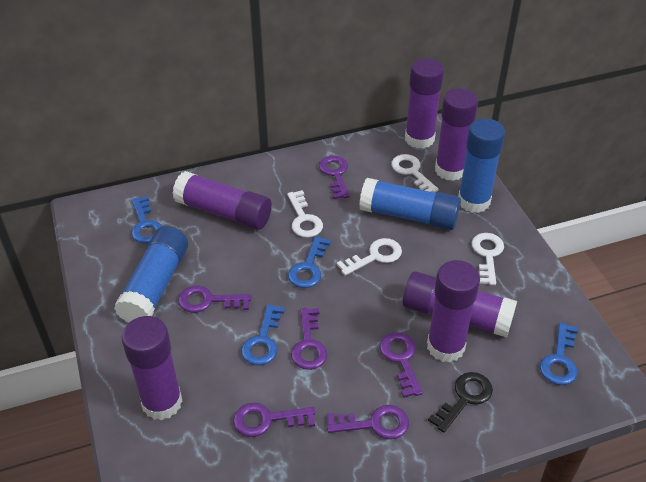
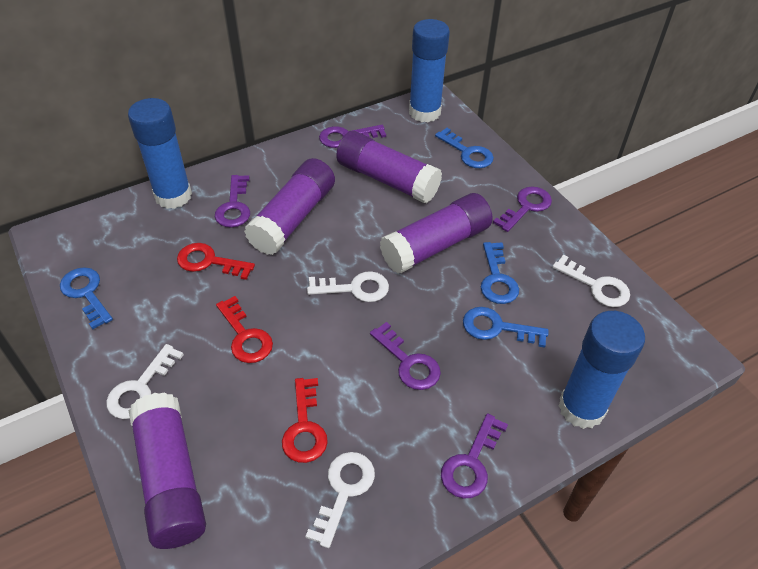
black key: [428,372,493,433] = 1 -> none = 0
purple glue stick: [122,316,182,420] [172,171,272,230] [403,272,517,338] [405,58,444,149] [427,260,480,362] [435,88,478,181] = 6 -> [129,392,206,549] [244,158,335,255] [336,131,442,203] [380,193,493,274] = 4
purple key: [178,286,251,313] [233,403,315,437] [291,308,327,370] [319,155,350,199] [327,405,409,439] [380,332,423,398] = 6 -> [215,175,250,228] [319,125,386,148] [370,322,441,390] [441,413,508,499] [493,187,552,232] = 5
red key: none = 0 -> [177,243,255,280] [216,296,273,363] [282,378,328,463] = 3

